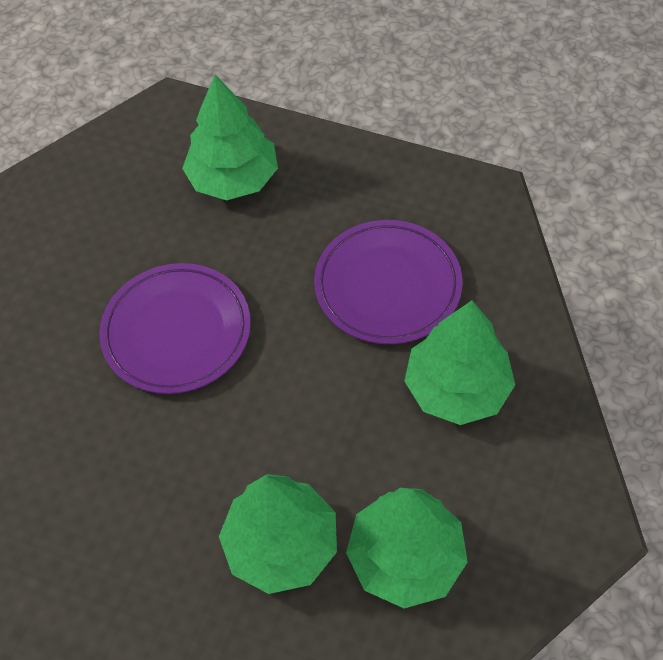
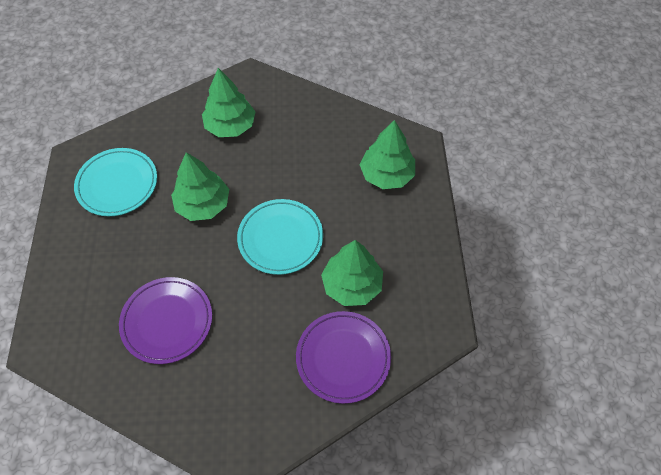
turquoise plate: none = 0 -> [74,148,157,216] [237,199,323,275] = 2

